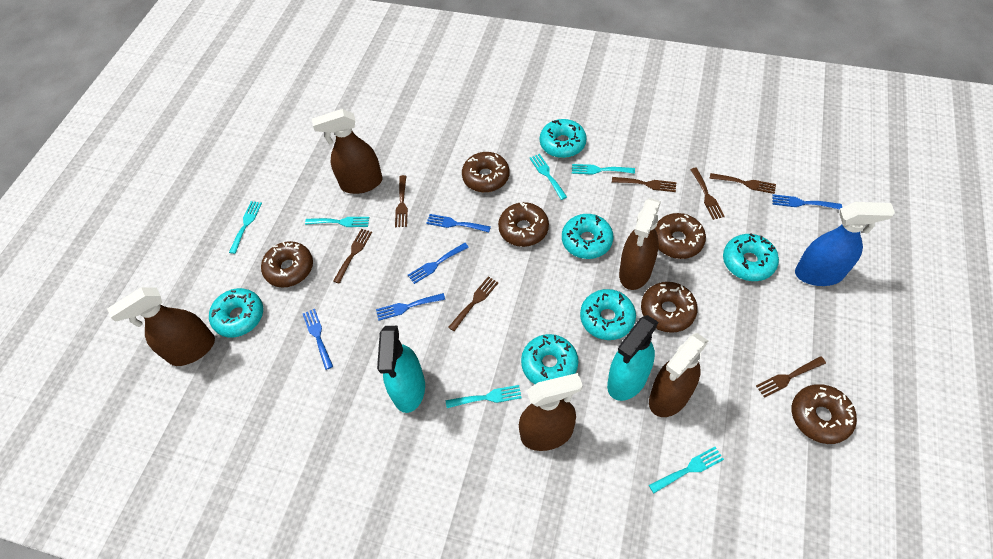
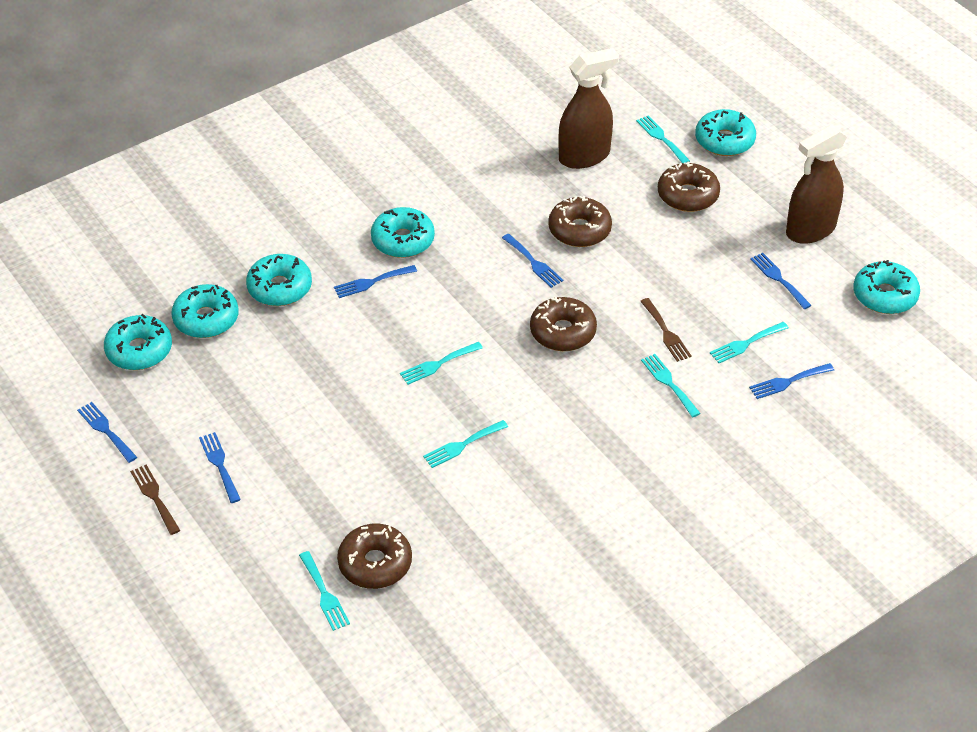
blue fork: [303,309,333,370] [376,293,445,321] [408,243,469,284] [426,214,491,232] [772,194,842,209] = 5 -> [77,402,137,463] [199,432,241,503] [334,265,417,298] [502,234,563,288] [749,363,834,399] [750,253,812,309] = 6
blue spray bottle: [795,202,895,286] = 1 -> none = 0
brown donut: [261,241,313,287] [462,152,509,192] [498,202,549,247] [641,282,698,333] [655,213,706,259] [792,384,857,444] = 6 -> [337,524,412,589] [530,296,597,351] [548,196,612,247] [658,161,720,212] = 4
brown fork: [333,229,372,284] [395,175,408,227] [448,276,498,331] [612,177,676,192] [690,168,725,220] [709,173,776,194] [756,356,826,398] = 7 -> [130,465,180,535] [640,298,692,362] = 2
brown spray bottle: [107,287,215,366] [312,109,382,194] [519,373,583,451] [619,198,661,290] [649,333,708,417] = 5 -> [558,48,619,169] [786,125,847,244] = 2
turquoise spray bottle: [377,326,425,413] [607,315,659,401] = 2 -> none = 0

